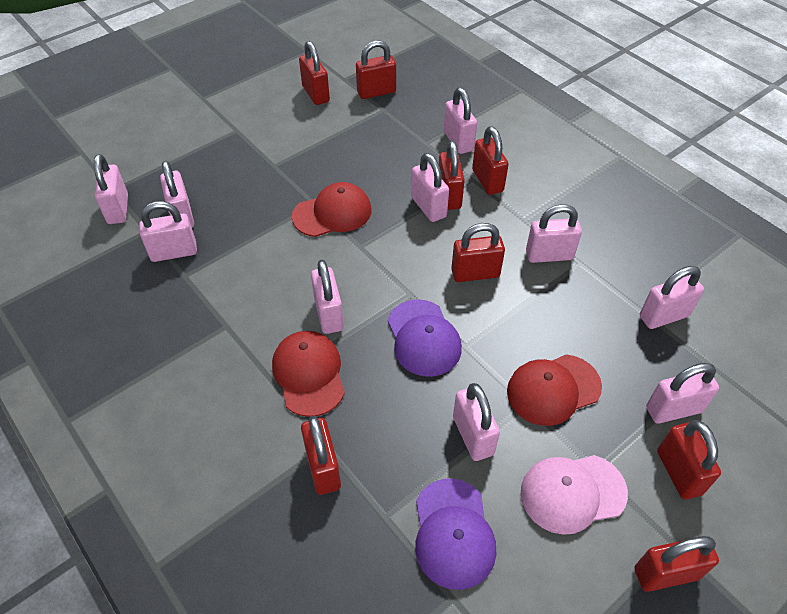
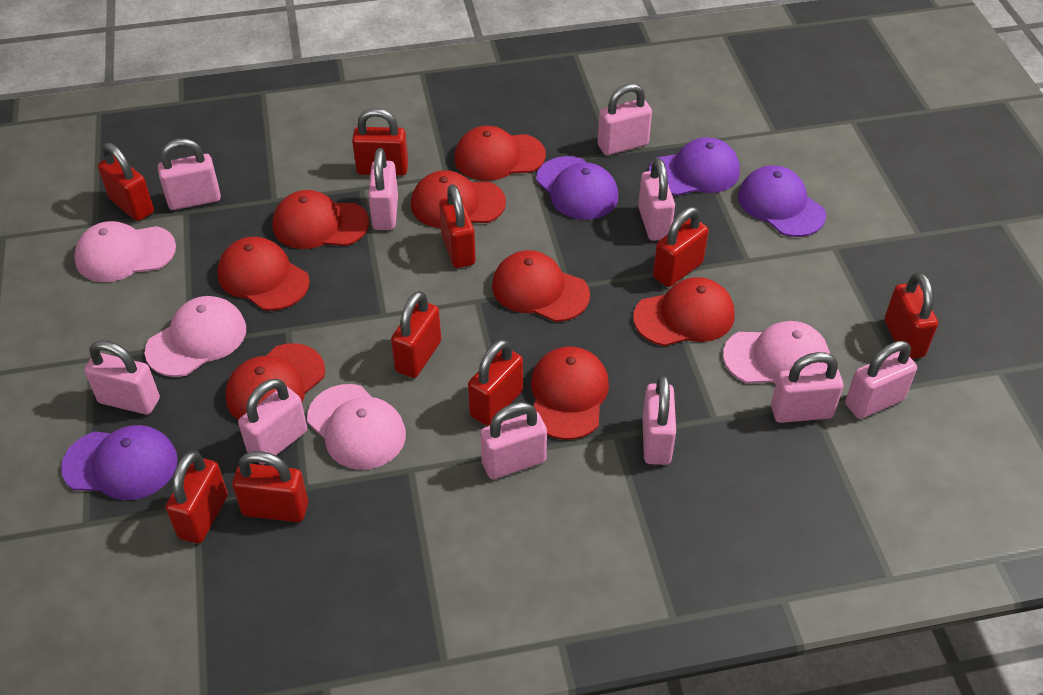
pink cap: [521,455,628,535] = 1 -> [74,221,176,282] [145,296,246,377] [307,384,406,470] [723,321,830,384] = 4
purple cap: [388,299,462,377] [415,478,497,590] = 2 -> [61,425,178,500] [536,156,618,220] [649,137,740,196] [738,165,826,237] = 4
red cap: [272,331,345,417] [292,182,372,237] [507,354,602,426] = 3 -> [217,237,310,311] [225,343,325,420] [272,190,369,249] [411,170,506,228] [454,126,546,181] [492,250,590,322] [531,346,609,440] [633,277,734,346] = 8
red padlock: [299,41,330,105] [301,415,341,495] [356,41,396,99] [439,141,465,210] [451,223,505,282] [472,126,509,195] [634,536,719,592] [657,420,721,500] = 8 -> [98,143,154,221] [165,451,228,544] [232,451,308,522] [352,108,408,176] [391,291,441,378] [439,184,476,268] [468,339,523,426] [653,207,709,287] [885,272,938,359] = 9

